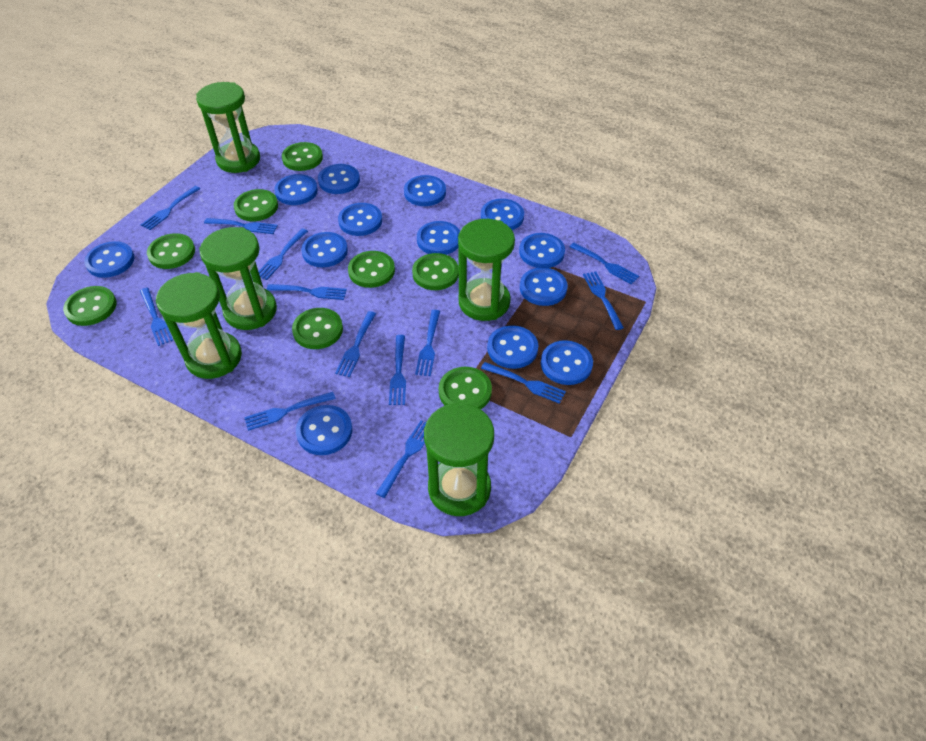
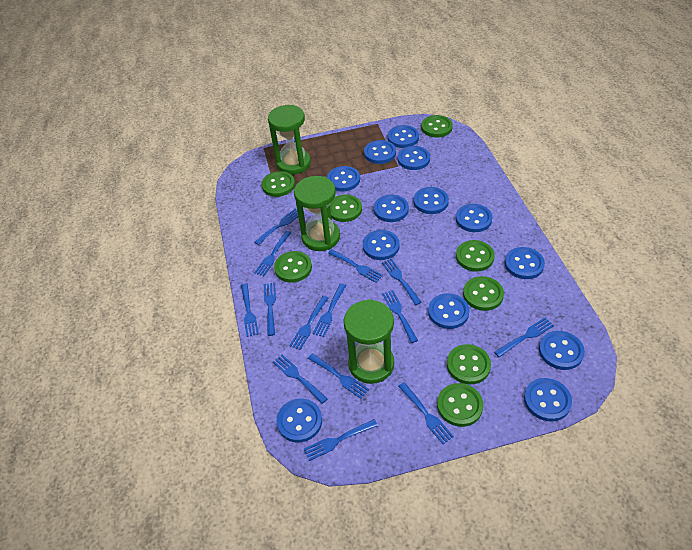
blue fork: [140,288,173,346] [141,186,200,230] [204,218,278,234] [244,392,336,431] [258,229,308,280] [267,284,347,300] [335,311,376,377] [376,420,426,498] [389,335,406,405] [415,310,440,376] [481,362,566,404] [570,243,639,285] [583,271,624,330] = 13 -> [241,283,259,337] [254,231,291,276] [255,209,298,245] [264,283,276,336] [273,355,328,404] [289,296,329,350] [304,419,378,461] [308,353,369,399] [313,283,346,337] [328,249,383,283] [382,258,422,305] [382,290,418,343] [398,382,454,444] [494,317,554,357] = 14
green hourglass: [156,272,242,379] [196,82,260,173] [199,227,277,330] [424,402,494,516] [458,219,515,321] = 5 -> [268,105,311,175] [294,176,340,251] [344,299,394,384] = 3

